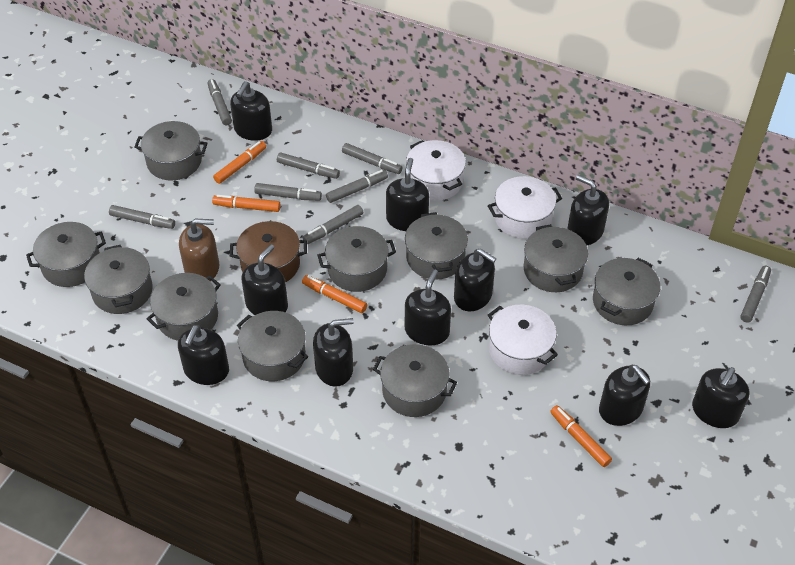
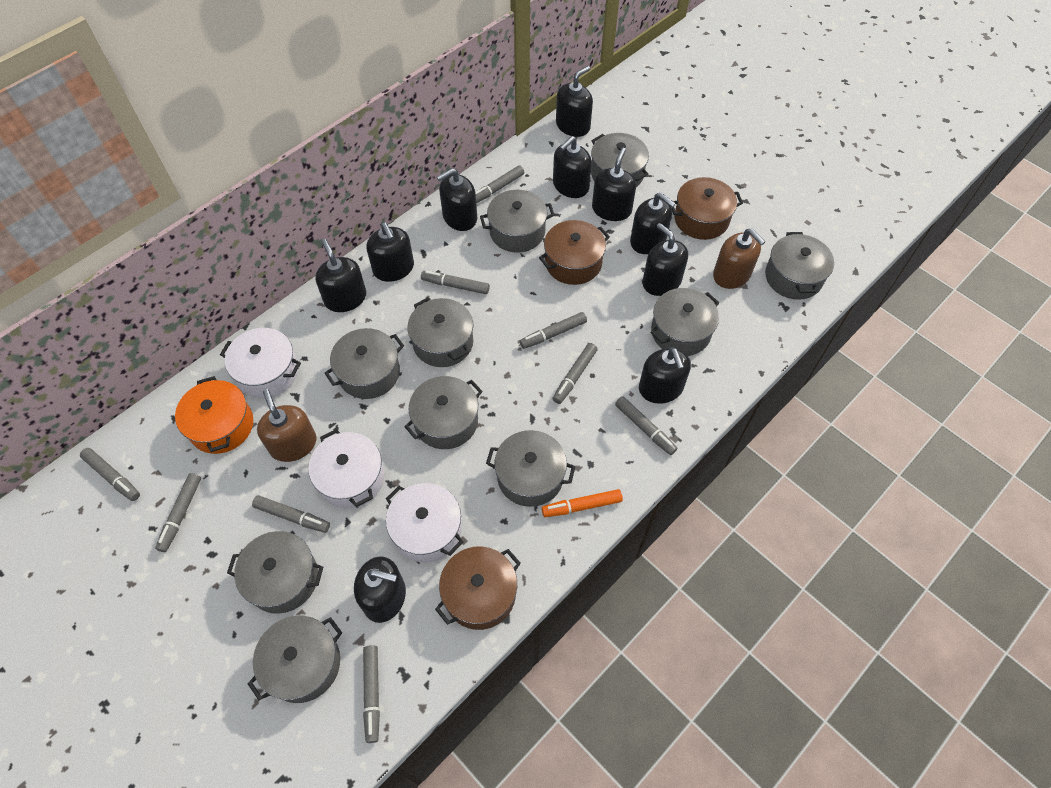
brown pot: [230,221,307,283] = 1 -> [435,546,521,630] [539,220,610,285] [672,177,743,240] = 3
brown soap dispenser: [179,219,219,281] = 1 -> [257,389,317,462] [713,229,765,289] = 2
grey marker: [109,205,175,229] [207,79,232,125] [254,183,322,201] [277,152,340,179] [303,205,363,244] [326,170,388,203] [342,143,402,174] [740,266,771,322] = 8 -> [80,448,140,501] [155,473,201,552] [252,495,330,533] [363,645,380,743] [421,271,490,294] [476,165,524,203] [520,312,587,349] [553,343,598,404] [615,396,677,455] = 9
orange marker: [212,195,280,212] [213,141,266,184] [302,275,367,313] [550,405,612,467] = 4 -> [542,489,623,517] = 1
orange pot: none = 0 -> [175,376,253,454] = 1

